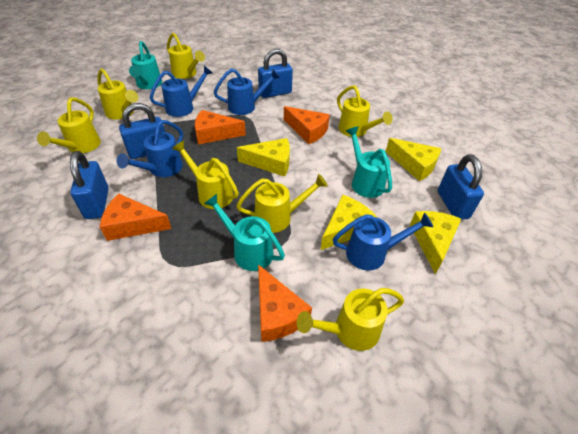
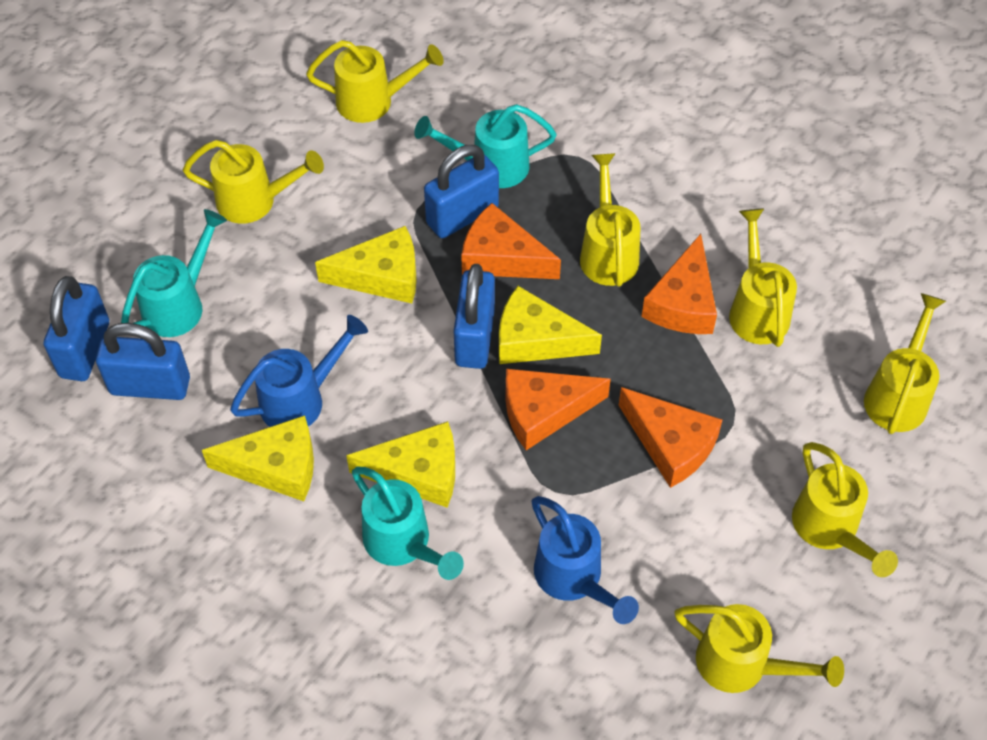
blue watering can: [117,120,183,177] [150,66,213,117] [214,69,280,115] [333,213,433,270] = 4 -> [230,315,368,427] [532,496,639,624] = 2

